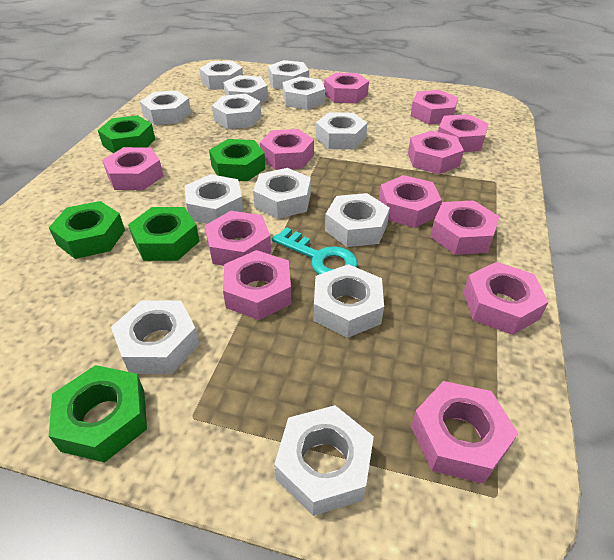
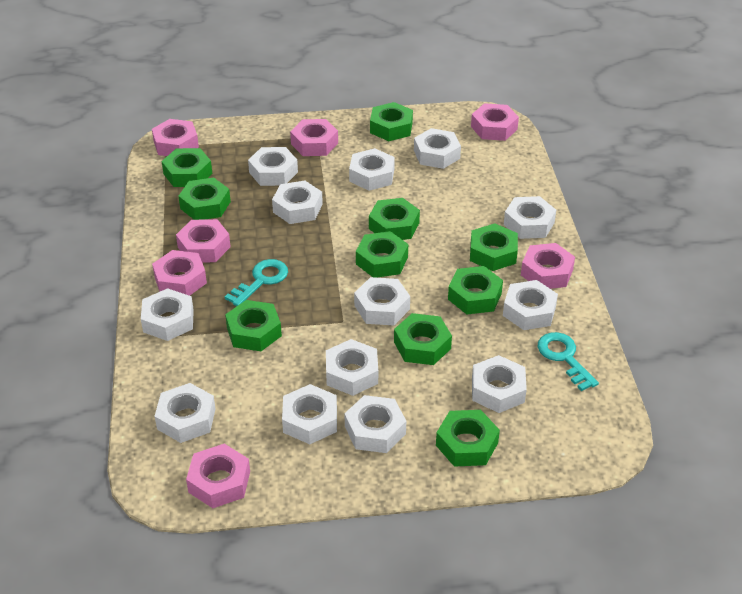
green nut: [49,201,125,259] [49,365,147,463] [98,115,155,153] [128,207,200,261] [209,139,266,181] = 5 -> [162,148,212,187] [178,178,231,220] [225,300,282,351] [356,231,408,278] [369,198,420,240] [370,102,413,141] [394,313,452,365] [436,410,500,467] [448,266,503,314] [470,223,518,271] = 10
pink nut: [102,147,163,190] [205,211,271,266] [223,250,291,320] [260,129,314,170] [324,72,369,104] [379,175,442,228] [408,131,464,174] [411,90,458,124] [411,381,518,484] [430,200,500,255] [438,114,489,152] [463,262,549,335] = 12 -> [152,119,199,156] [152,250,207,296] [176,219,231,263] [186,444,250,508] [290,119,338,156] [471,103,519,141] [521,243,575,289] = 7
turquoise key: [272,227,357,275] = 1 -> [225,259,288,306] [538,332,599,391] = 2

